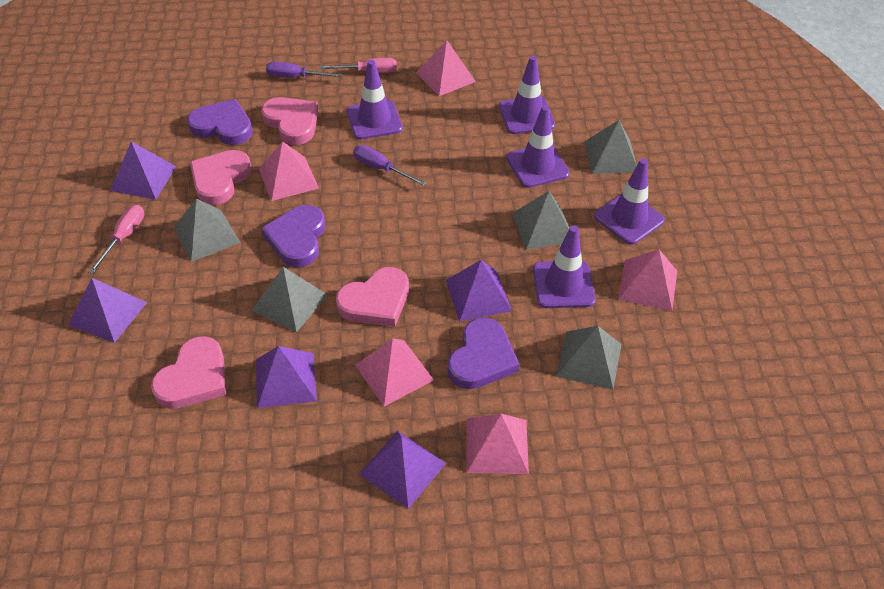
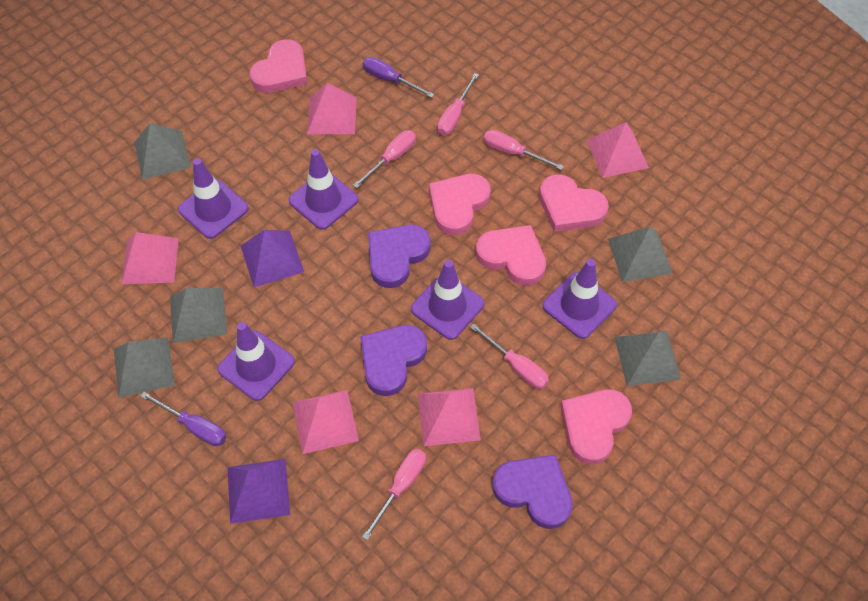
pink heart: [151,336,226,409] [190,150,252,205] [261,97,319,145] [336,267,409,327] = 4 -> [250,39,307,93] [429,174,491,235] [476,225,546,286] [539,174,609,232] [560,389,632,464] = 5
pink screwdriver: [88,205,144,274] [320,58,397,73] = 2 -> [353,130,416,188] [362,449,426,540] [437,73,479,135] [470,323,549,389] [484,130,564,170] = 5
purple pyramid: [68,278,147,343] [110,141,176,200] [256,346,317,408] [359,430,446,509] [446,260,512,322] = 5 -> [227,459,290,524] [241,230,304,287] = 2

